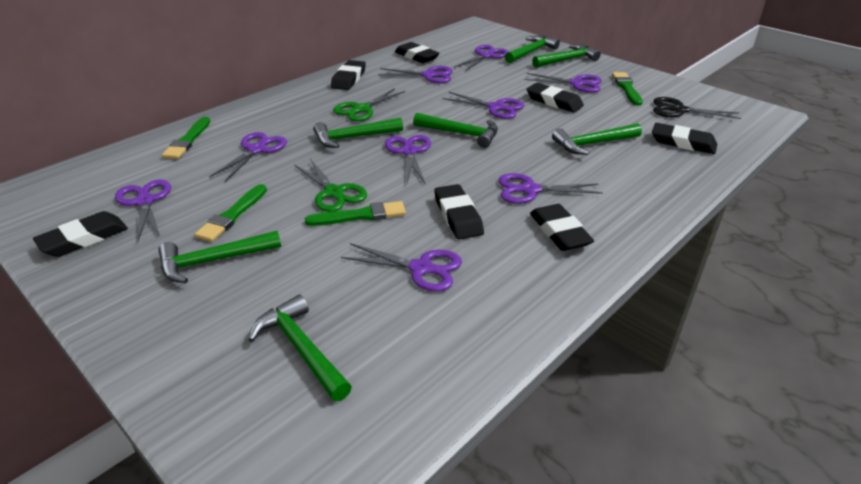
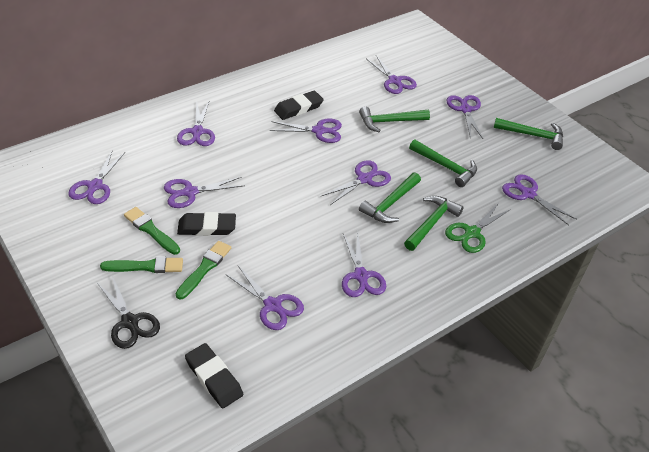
black eraser: [33,211,128,257] [331,60,366,90] [395,42,439,63] [434,184,484,240] [526,83,584,112] [530,204,594,251] [652,123,717,154] = 7 -> [177,212,236,236] [185,343,243,408] [274,91,324,120] = 3
green brush: [162,117,210,159] [195,184,267,242] [305,201,406,226] [612,72,643,106] = 4 -> [100,257,183,273] [124,207,180,255] [175,241,231,300] = 3
green hammer: [158,231,281,283] [248,295,352,401] [313,118,403,148] [413,113,498,148] [505,36,560,63] [532,44,601,67] [552,123,642,155] = 7 -> [359,106,430,132] [359,172,421,223] [404,196,464,251] [409,139,477,187] [494,118,563,150] = 5
green scissors: [294,159,367,212] [333,88,405,121] = 2 -> [445,203,511,253] = 1
purple scissors: [115,180,171,241] [209,132,287,182] [341,243,462,292] [378,66,453,83] [385,135,431,183] [442,92,524,119] [454,45,509,71] [498,173,603,204] [524,73,602,93] = 9 -> [68,150,125,204] [164,177,245,208] [177,102,215,146] [226,266,304,330] [270,118,342,143] [321,160,391,205] [342,231,386,297] [367,55,417,94] [446,95,483,139] [502,174,577,225] = 10

